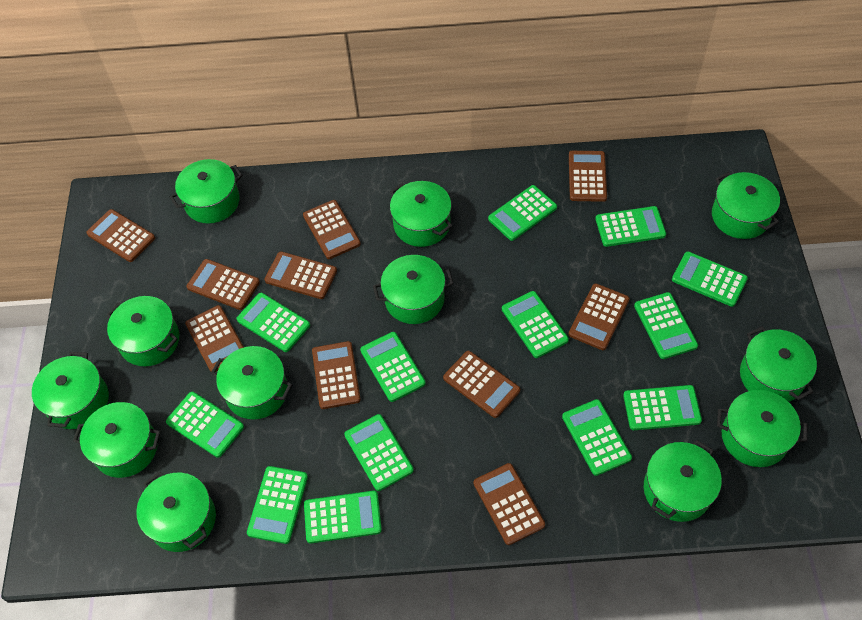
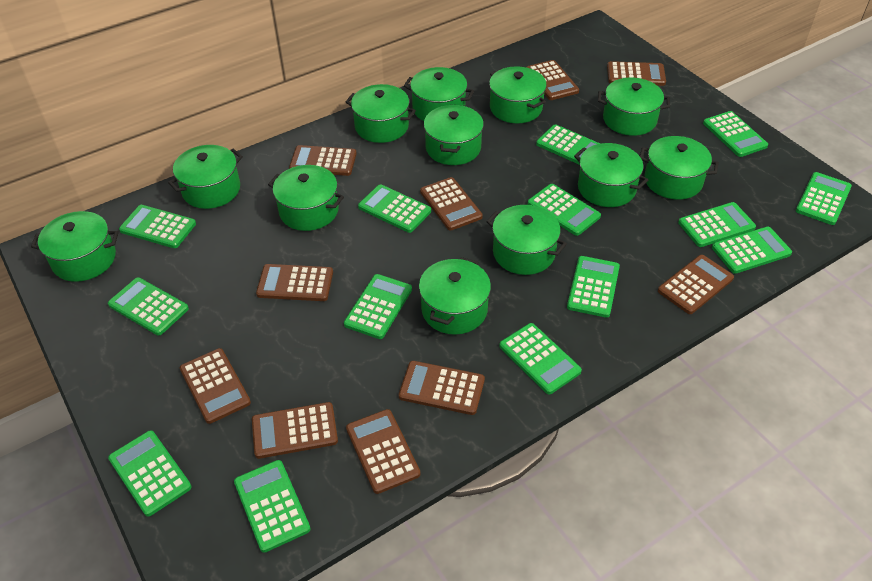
green calculator: [166,392,244,458] [237,293,310,352] [247,466,308,544] [304,491,382,544] [344,414,414,491] [360,332,426,402] [488,185,557,241] [502,291,569,358] [562,399,632,476] [595,206,666,247] [623,385,702,430] [634,292,698,359] [672,252,748,307] = 13 -> [108,277,189,335] [108,430,192,517] [119,205,196,248] [234,460,311,553] [344,274,412,339] [358,184,431,233] [499,323,582,394] [528,184,601,236] [536,124,600,165] [567,256,620,318] [678,202,756,247] [703,111,768,157] [712,227,792,274] [796,172,852,225] = 14

